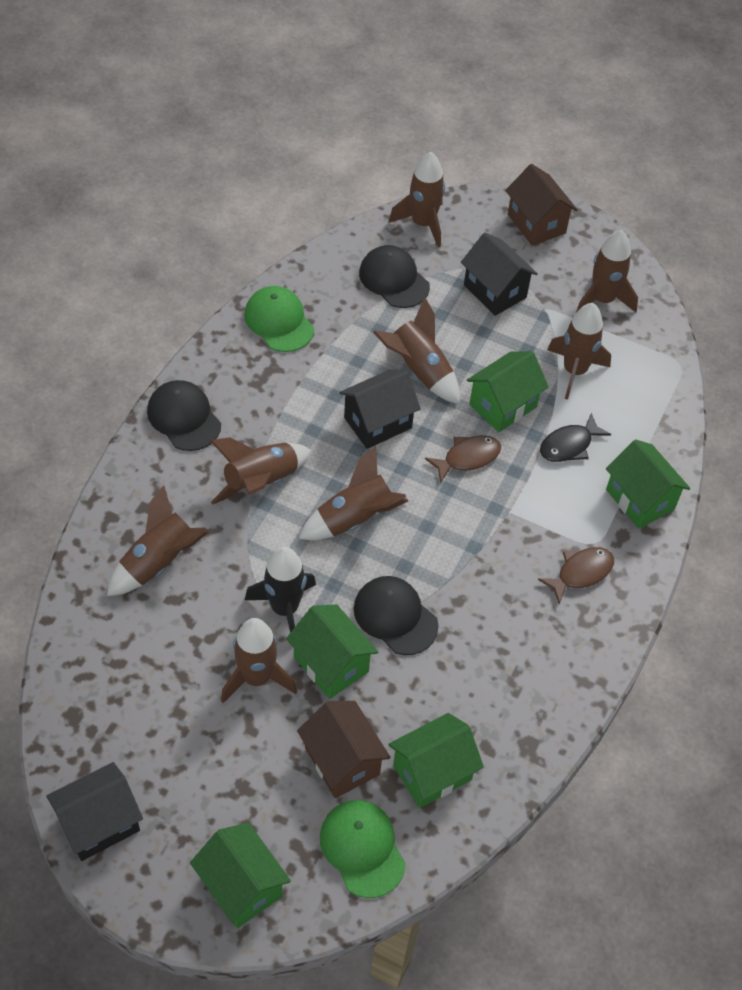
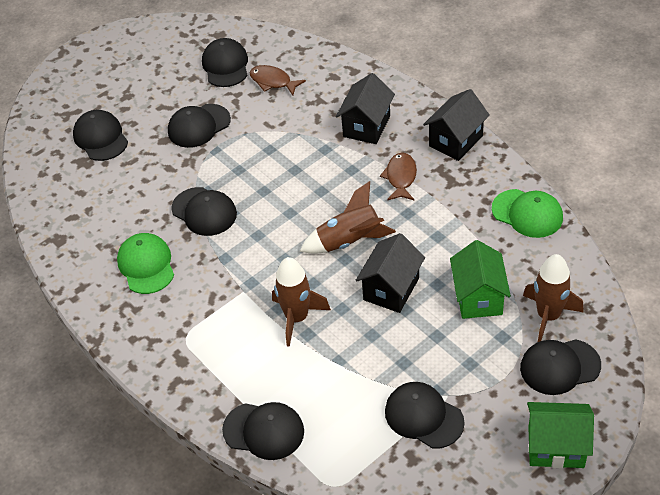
black cap: [147,380,221,451] [354,576,439,655] [359,245,430,308] = 3 -> [73,110,128,161] [168,104,231,148] [171,187,237,236] [202,38,248,87] [222,402,304,460] [385,382,464,449] [520,339,601,395] = 7
black fish: [540,413,612,462] = 1 -> none = 0
black rocket: [245,547,316,633] = 1 -> none = 0
brown house: [297,701,390,798] [505,164,578,246] = 2 -> none = 0
brown rocket: [107,485,209,596] [210,437,311,505] [221,618,297,703] [299,446,408,540] [373,297,460,404] [389,152,445,248] [547,303,611,399] [575,230,638,314] = 8 -> [272,257,331,347] [300,181,396,254] [523,254,584,342] = 3
green house: [190,823,291,929] [286,604,378,699] [389,713,484,808] [467,351,549,432] [606,439,690,529] = 5 -> [450,240,511,319] [527,402,594,468] = 2

